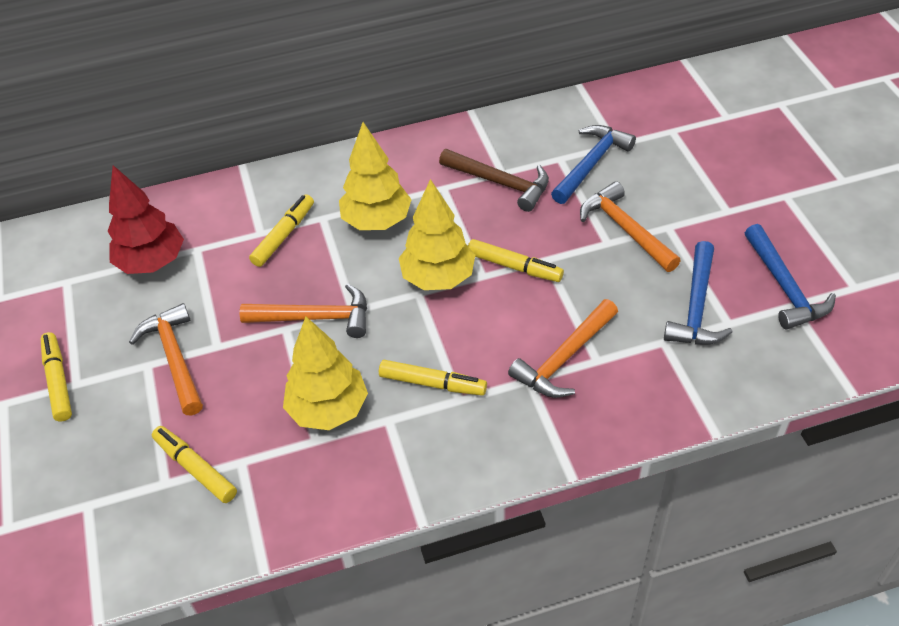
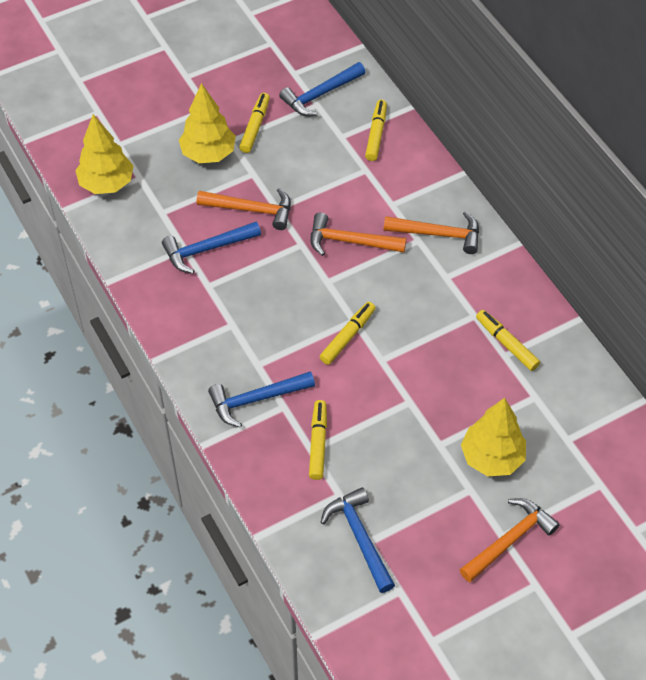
blue hammer: [551,125,636,204] [664,241,732,345] [745,224,836,330] = 3 -> [162,222,261,274] [208,371,315,428] [279,62,365,116] [320,487,395,593] = 4
brown hammer: [439,149,549,212] = 1 -> none = 0
red tree: [108,165,184,274] = 1 -> none = 0

